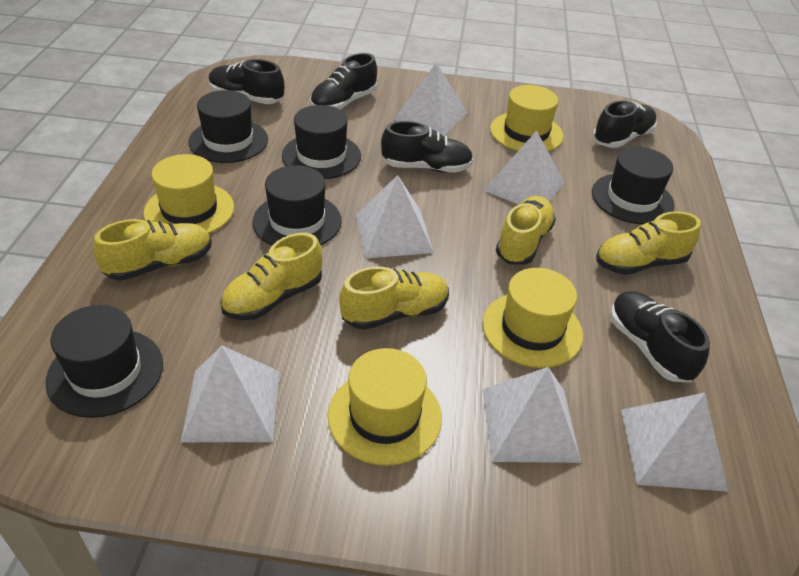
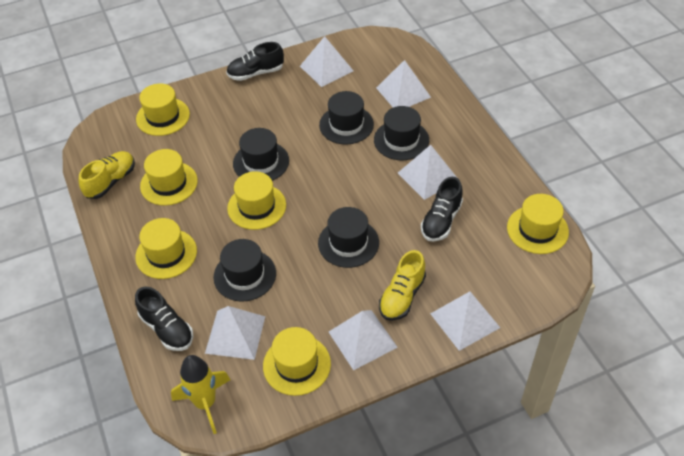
black shoe: [208,59,284,104] [310,53,377,109] [381,121,473,173] [593,101,657,148] [610,291,710,383] = 5 -> [135,287,193,351] [226,42,284,81] [421,177,463,241] = 3
yellow hat: [144,154,234,234] [328,348,442,466] [483,268,583,368] [490,85,564,152] = 4 -> [135,218,197,279] [136,83,190,136] [140,149,198,206] [227,171,286,230] [263,327,331,396] [507,194,569,254] = 6
yellow rocket: none = 0 -> [171,355,230,434] = 1
yellow shoe: [93,219,212,281] [220,233,322,320] [339,267,449,330] [496,196,556,265] [596,211,701,275] = 5 -> [79,151,135,199] [379,250,426,321] = 2

